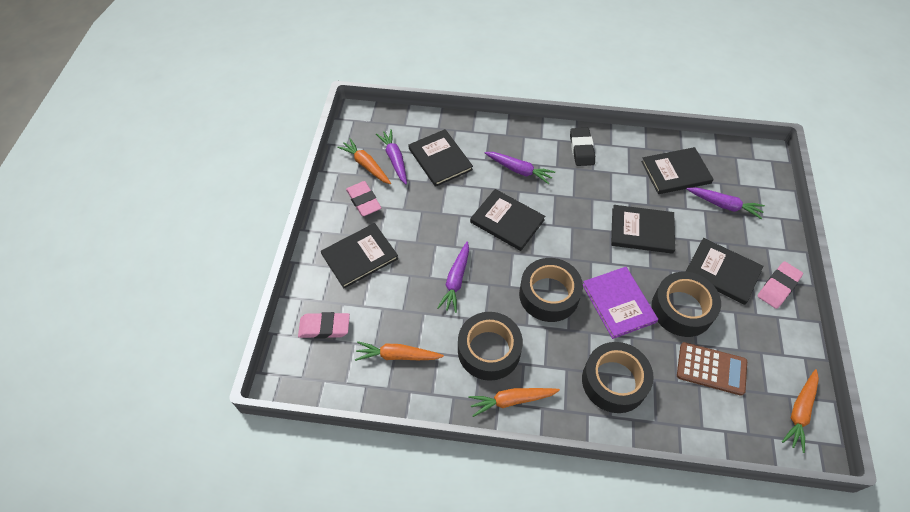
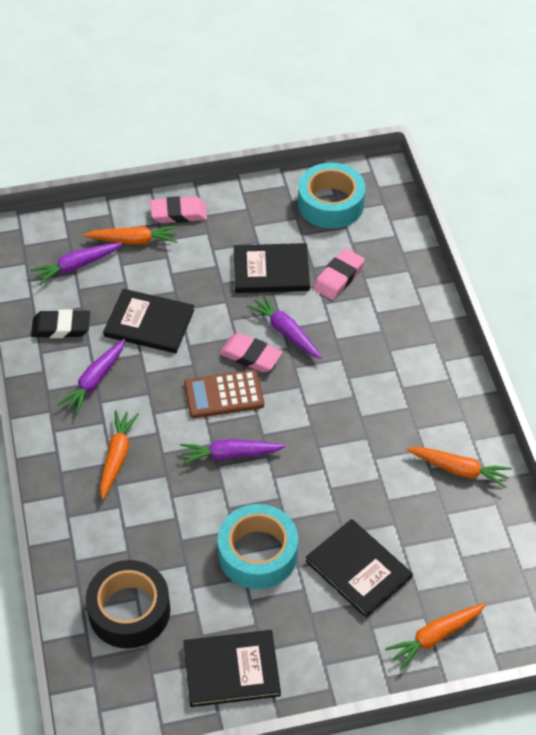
black book: [321,223,399,288] [408,129,473,187] [470,189,545,251] [611,205,675,254] [641,147,714,194] [686,238,763,305] = 6 -> [103,289,194,353] [183,630,281,707] [234,243,310,293] [306,519,413,618] = 4
black tape: [458,312,523,381] [519,258,583,322] [582,342,654,413] [652,272,721,337] = 4 -> [86,560,170,649] = 1
purple book: [583,267,658,339] = 1 -> none = 0
turquoise tape: none = 0 -> [218,504,298,589] [298,163,365,229] = 2

